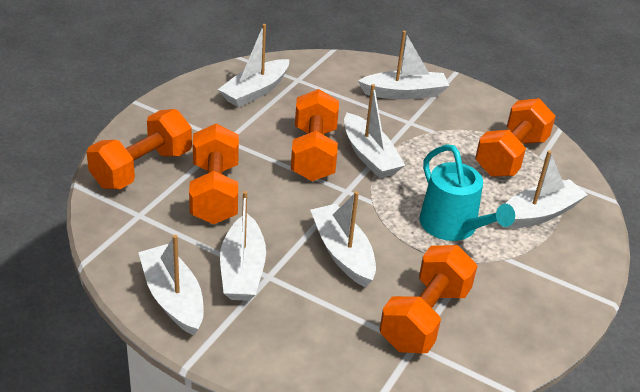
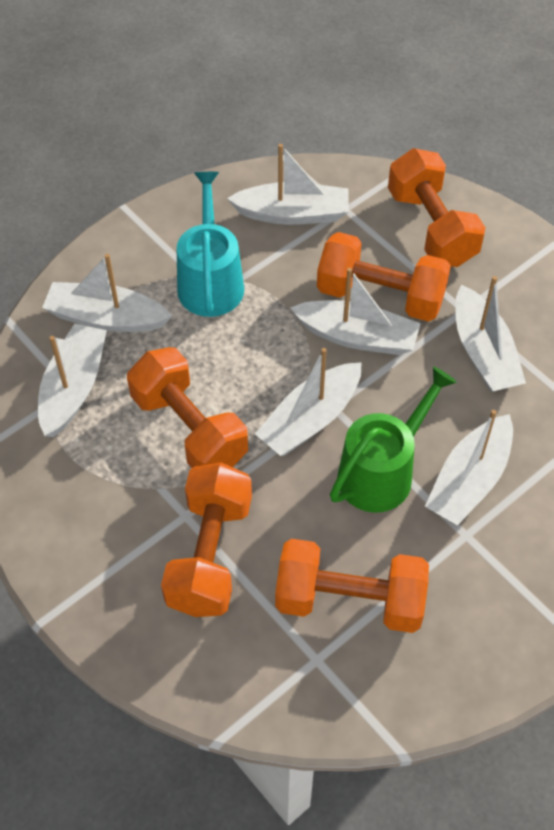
green watering can: none = 0 -> [330,366,457,512] = 1

